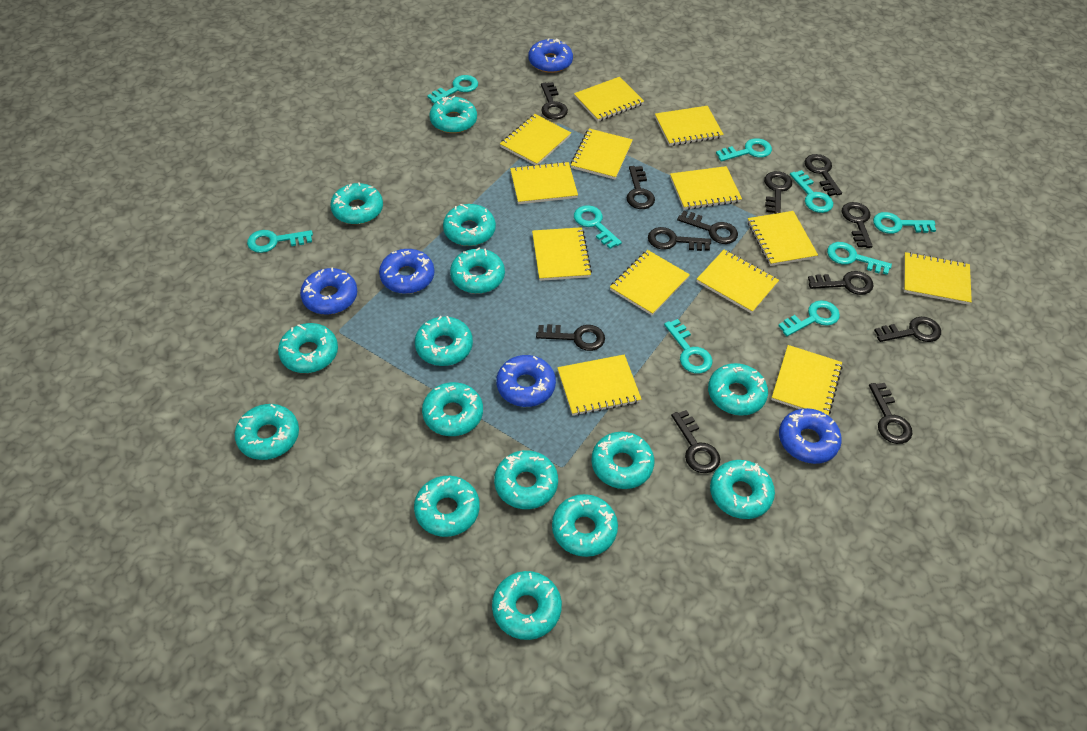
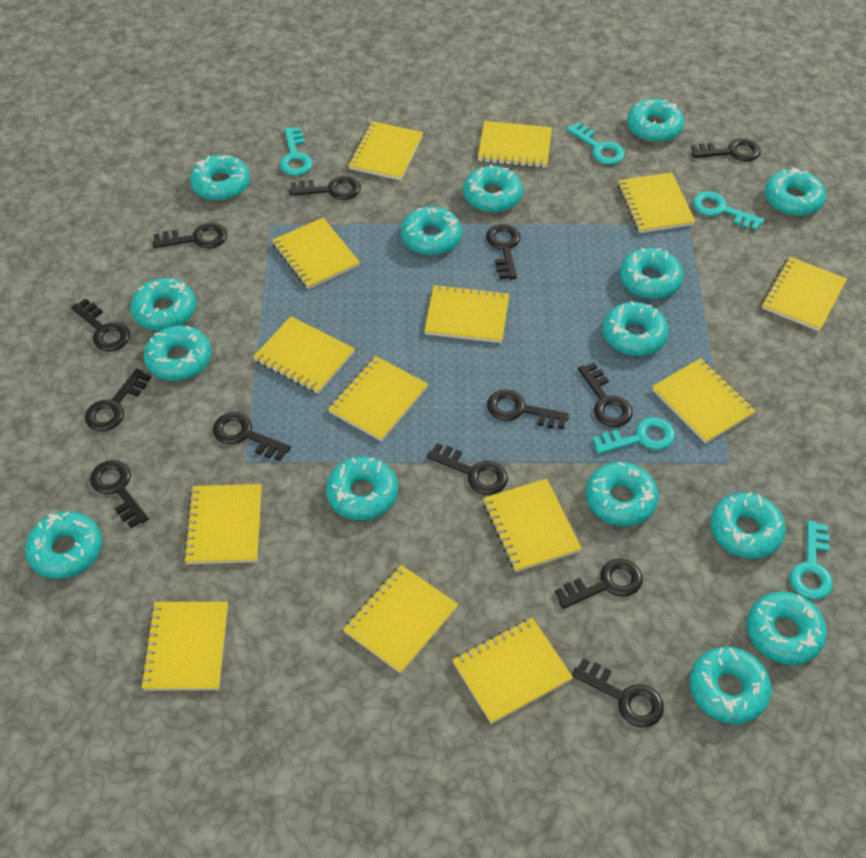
black key: [536,324,605,351] [541,82,568,120] [627,166,655,209] [648,227,711,251] [671,410,720,473] [677,210,738,244] [764,171,792,214] [804,154,842,196] [808,271,874,295] [842,202,873,248] [869,383,913,444] [874,317,941,342] = 12 -> [71,299,130,351] [85,369,151,431] [90,460,149,528] [153,222,227,248] [213,412,291,461] [289,176,361,200] [427,443,508,495] [486,224,521,279] [487,389,569,429] [555,559,643,609] [572,658,664,728] [578,363,633,427] [691,138,761,161] = 13
blue donut: [300,267,357,315] [379,249,434,294] [496,355,556,407] [529,38,573,73] [779,408,842,464] = 5 -> none = 0
turquoise key: [247,230,313,253] [427,75,478,104] [574,205,622,249] [664,319,713,374] [716,138,772,161] [778,300,840,336] [790,170,833,213] [827,242,892,275] [873,212,936,234] = 9 -> [280,127,313,176] [567,122,625,165] [592,417,675,454] [693,191,764,231] [790,521,833,600] = 5
yellow notebook: [500,114,571,165] [510,161,578,204] [532,227,592,281] [557,354,642,416] [571,128,633,179] [574,77,644,122] [610,250,690,315] [655,106,724,146] [670,166,742,210] [697,250,779,314] [747,211,818,266] [771,345,843,415] [904,252,972,305] = 13 -> [140,602,228,690] [183,484,262,564] [253,316,355,394] [272,218,360,289] [328,356,428,441] [343,565,458,674] [348,121,423,181] [425,284,509,343] [452,618,573,724] [478,121,552,168] [483,479,582,572] [618,172,696,233] [652,358,756,444] [762,257,847,331] = 14

